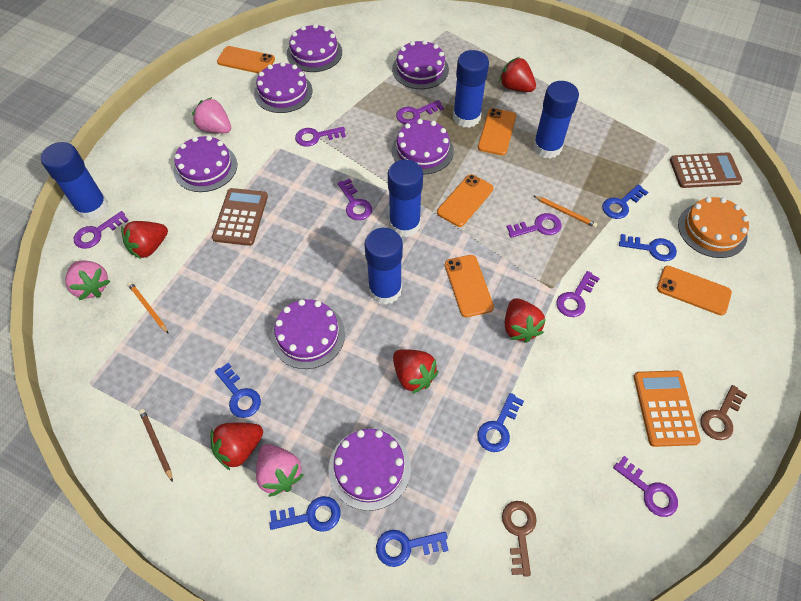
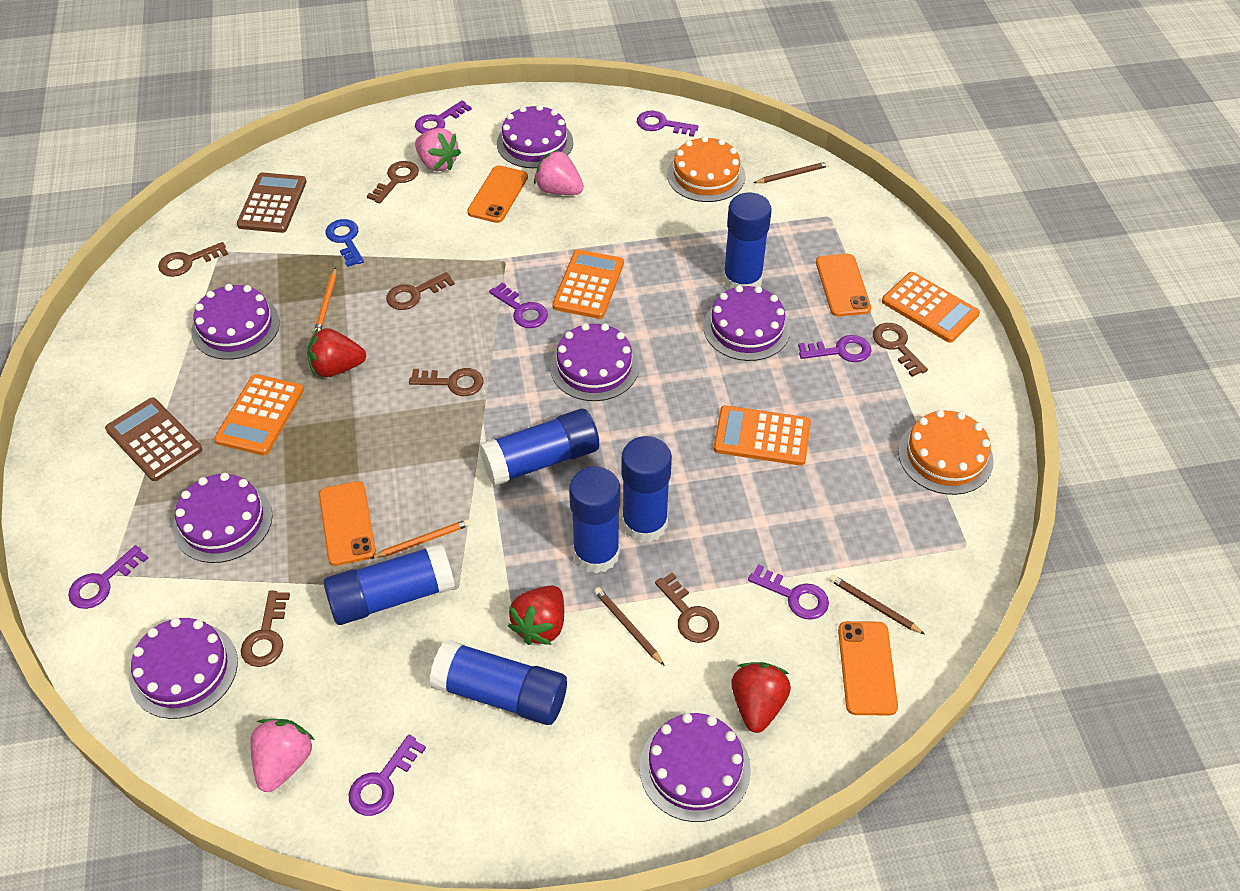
blue glue stick: [41,142,108,220] [364,228,403,305] [388,160,423,237] [453,50,489,128] [533,81,579,158] = 5 -> [324,543,455,625] [430,639,567,725] [479,409,599,486] [569,466,620,574] [621,436,672,543] [723,193,772,289] = 6
blue key: [215,363,261,418] [269,496,340,532] [376,530,449,567] [477,393,524,452] [602,184,648,219] [619,234,677,261] = 6 -> [326,219,364,267] = 1
brown key: [502,501,537,577] [701,385,747,440] = 2 -> [158,242,228,277] [241,591,290,667] [367,161,419,204] [386,272,455,310] [409,368,484,396] [655,572,719,643] [873,323,928,377] = 7
brown pencil: [139,409,173,482] = 1 -> [594,587,665,666] [753,161,830,183] [829,575,925,634] = 3
orange cake: [678,197,749,258] = 1 -> [667,136,745,202] [898,410,994,495] = 2
orange calculator: [634,370,701,447] = 1 -> [214,374,304,455] [552,249,624,319] [714,405,811,466] [882,272,980,343] = 4
orange phone: [217,46,275,74] [437,174,494,227] [445,255,494,317] [478,108,516,155] [657,266,732,315] = 5 -> [319,481,376,566] [467,165,528,223] [816,254,871,317] [838,621,898,716] = 4
red strawberry: [121,221,168,259] [210,423,263,470] [393,349,439,394] [499,57,536,92] [505,298,546,343] = 5 -> [307,328,366,377] [508,586,564,645] [731,662,791,733] = 3

